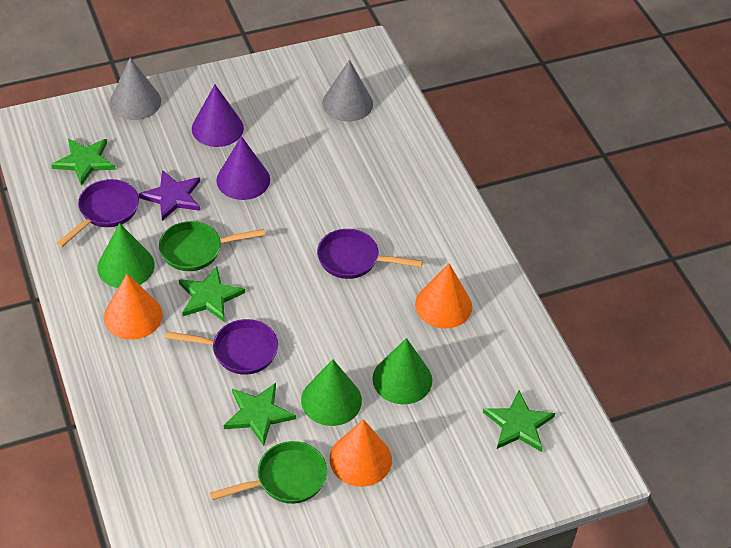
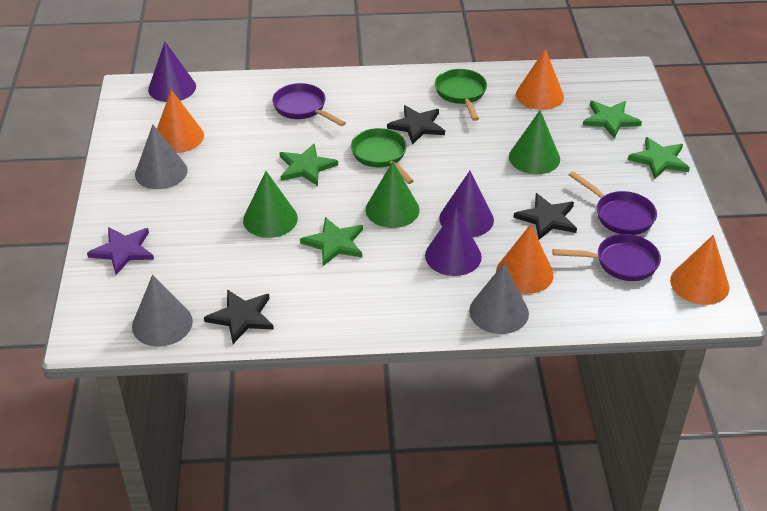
black star: none = 0 -> [204,289,274,344] [387,105,445,145] [514,193,577,240] = 3
grey cone: [110,58,161,120] [322,60,373,122] = 2 -> [132,275,193,346] [135,125,188,189] [469,263,529,334] = 3
orange cone: [104,274,163,340] [330,419,392,487] [415,263,472,329] = 3 -> [157,90,204,153] [496,224,554,294] [516,49,564,110] [670,235,729,305] = 4
purple cone: [192,85,244,147] [216,136,270,200] = 2 -> [148,42,196,102] [425,207,482,276] [439,171,494,237] = 3

